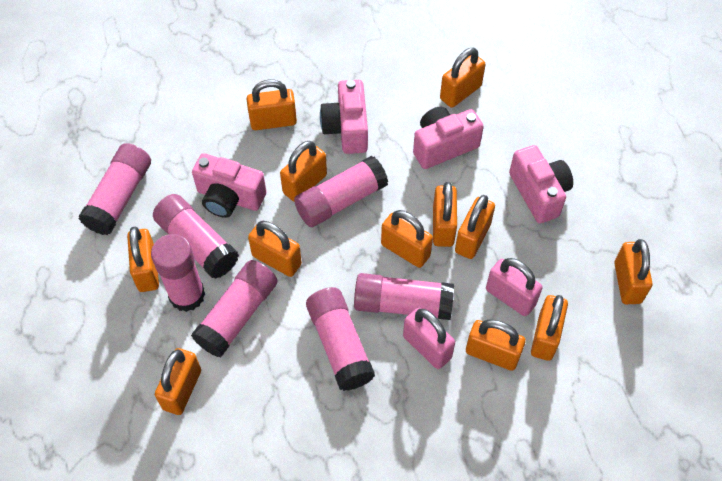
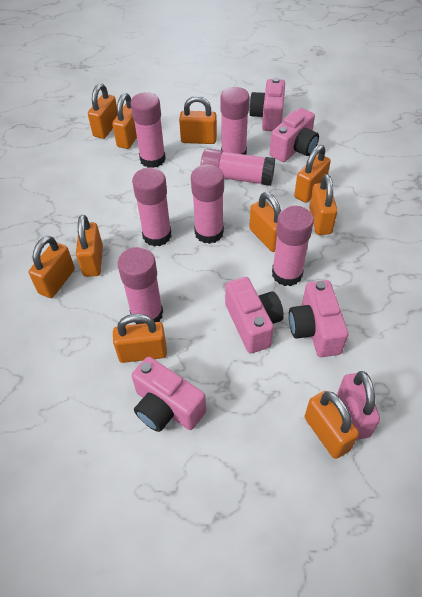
orange padlock: [127,227,159,292] [155,348,201,415] [247,80,297,130] [248,221,302,277] [280,141,327,201] [381,210,433,268] [433,182,457,247] [440,48,486,108] [455,195,495,259] [466,319,526,371] [531,295,568,361] [614,239,652,304] = 12 -> [29,236,75,298] [76,215,103,277] [88,83,117,139] [112,93,137,149] [113,314,167,363] [179,96,217,144] [249,192,281,252] [294,145,331,203] [305,391,359,459] [309,174,338,235] = 10
pink camera: [192,153,266,218] [320,80,368,154] [413,106,484,169] [509,145,573,223] = 4 -> [132,357,206,432] [225,277,284,353] [249,77,285,131] [270,108,319,162] [289,280,348,357] = 5
pink padlock: [403,308,455,369] [486,258,543,316] = 2 -> [337,371,380,439] = 1

